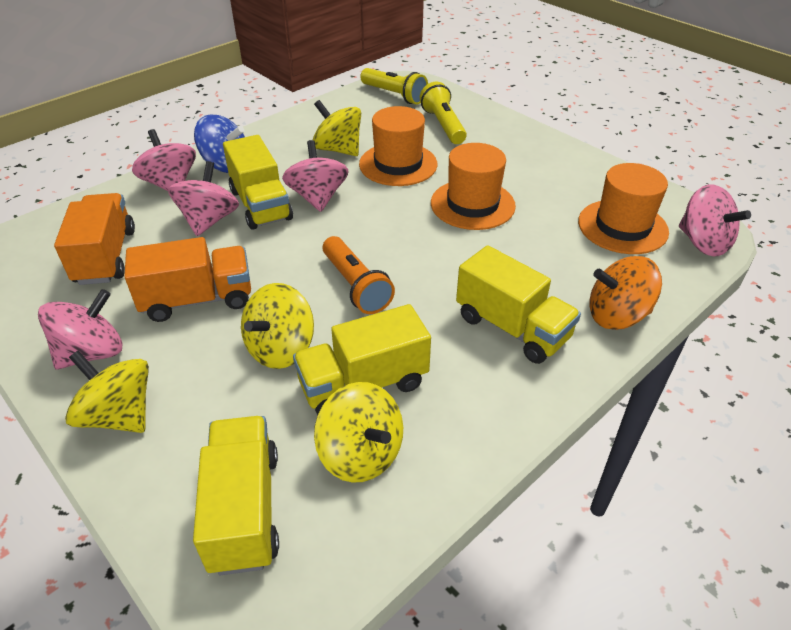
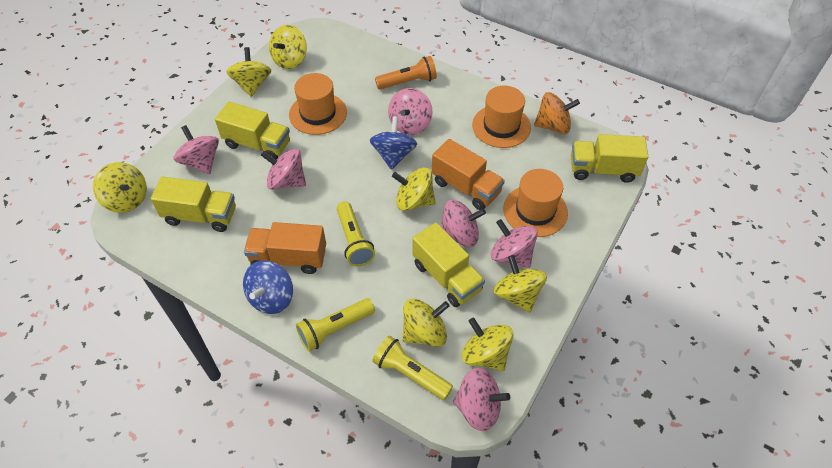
blue spinning top: [194,114,245,173] = 1 -> [243,260,293,314] [370,117,417,170] = 2
pink spinning top: [38,289,122,369] [132,129,196,191] [168,161,239,236] [282,140,349,212] [679,184,751,257] = 5 -> [174,125,219,174] [261,149,306,190] [388,88,433,135] [441,200,486,247] [453,368,510,431] [491,219,538,268] = 6
yellow flashlight: [360,68,428,104] [420,82,467,144] = 2 -> [296,298,375,352] [337,201,375,266] [372,336,453,400] = 3
yellow spinning top: [65,350,149,433] [241,283,314,369] [313,100,361,156] [314,382,403,483] = 4 -> [93,162,147,213] [226,47,271,97] [269,25,307,69] [392,167,435,211] [402,299,449,347] [462,317,514,371] [493,255,547,313] = 7

